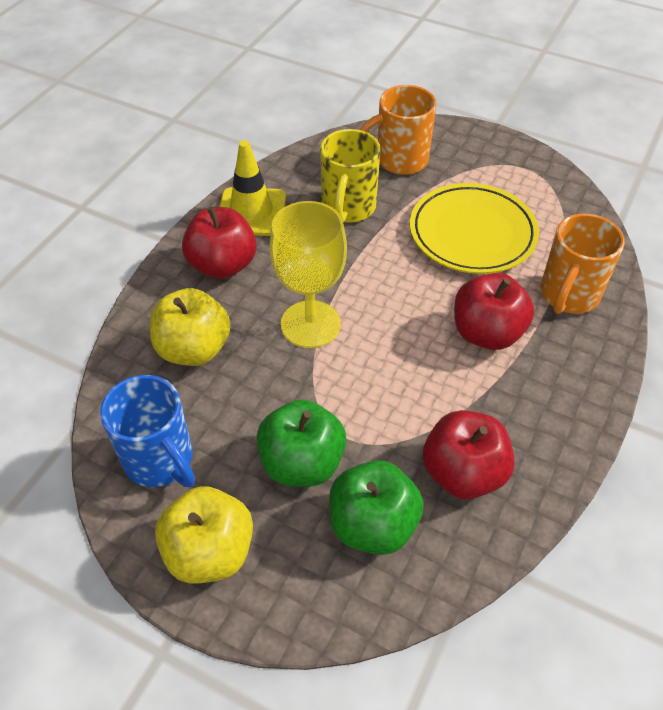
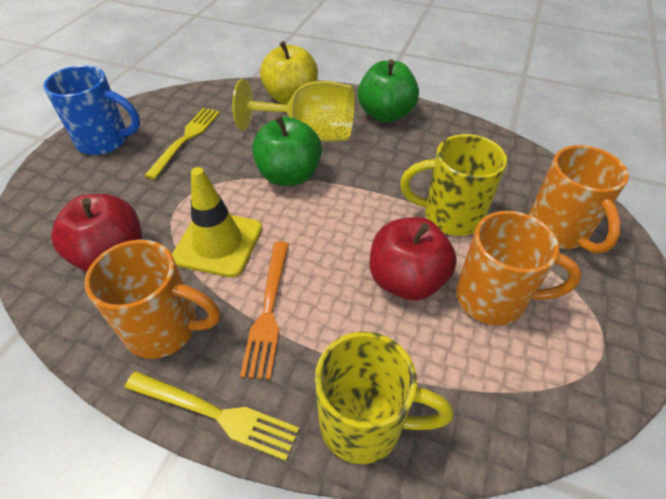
orange fork: none = 0 -> [240,241,289,380] = 1
orange mug: [360,85,437,175] [540,213,625,314] = 2 -> [84,239,220,359] [456,211,582,326] [529,145,629,253] = 3
red apple: [182,207,257,279] [423,410,515,499] [454,273,534,350] = 3 -> [51,194,142,272] [370,217,457,301] = 2
yellow apple: [150,288,231,366] [155,486,253,583] = 2 -> [260,41,318,105] = 1
yellow fork: none = 0 -> [125,371,299,461] [144,108,220,180] = 2
yellow mug: [320,129,381,223] = 1 -> [315,332,453,464] [400,134,507,236] = 2
yellow plate: [410,183,539,274] = 1 -> none = 0

